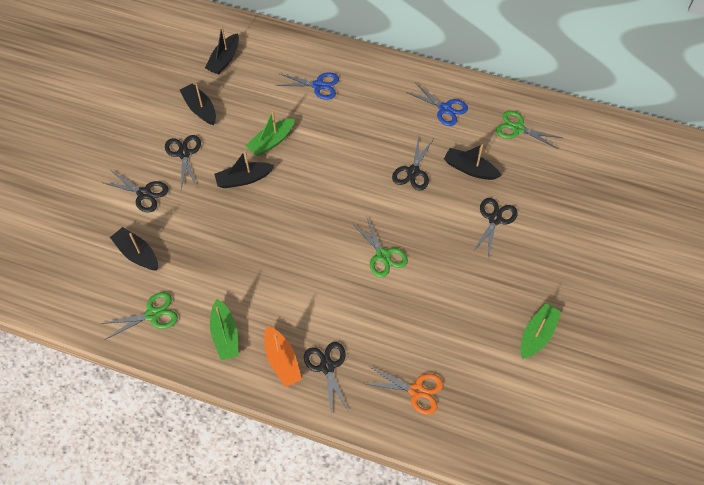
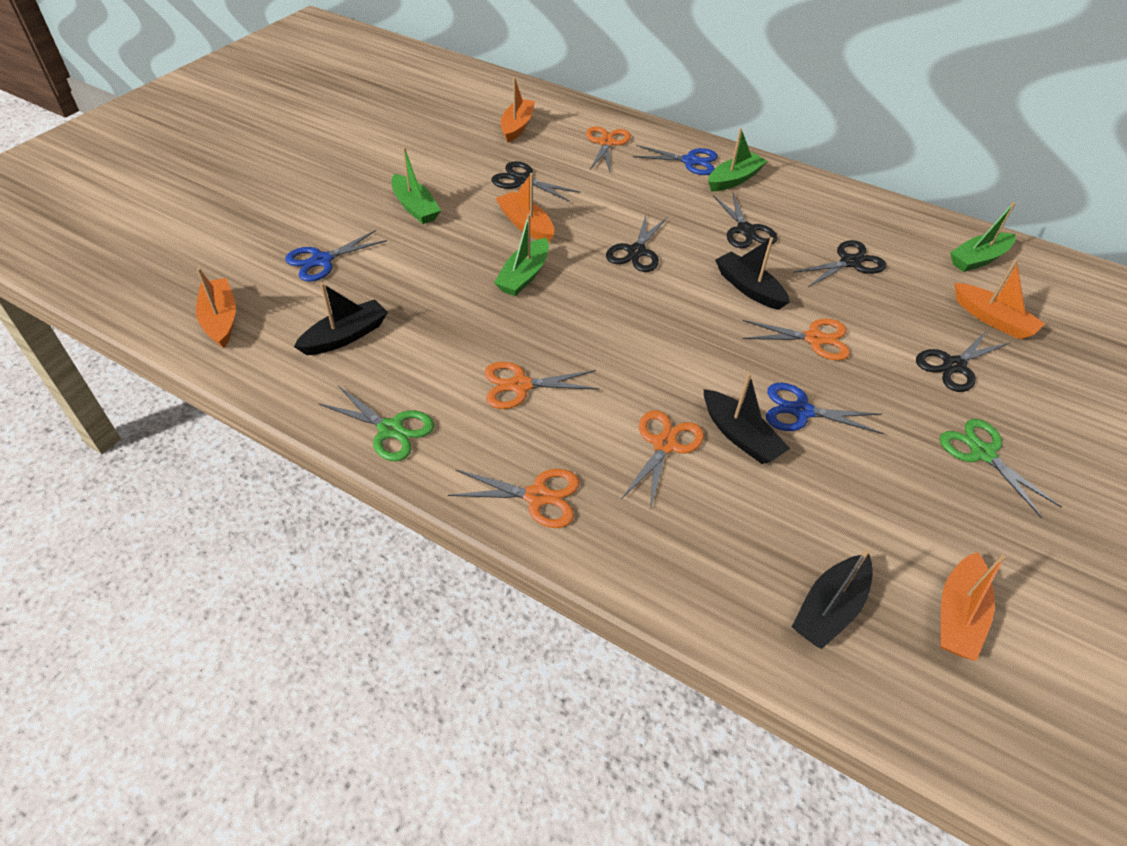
black boat: [110,227,158,271] [180,83,216,125] [205,26,239,74] [214,150,274,188] [444,144,502,180] = 5 -> [294,283,388,355] [703,373,790,464] [715,237,790,310] [792,549,873,649] = 4
blue scissors: [275,72,339,100] [406,83,468,126] = 2 -> [285,230,387,282] [633,145,718,175] [766,383,884,434] = 3
green boat: [210,299,239,360] [246,110,295,156] [521,303,561,359] = 3 -> [391,147,441,224] [494,214,549,296] [708,128,767,191] [950,202,1016,272] = 4
green scissors: [100,292,178,340] [352,216,408,277] [496,111,562,149] = 3 -> [318,386,434,461] [940,419,1062,518] = 2
orange boat: [264,326,302,387] = 1 -> [196,268,236,348] [496,173,554,243] [501,77,535,143] [940,552,1006,661] [955,259,1045,340] = 5
orange scissors: [367,367,444,415] = 1 -> [448,469,579,528] [485,362,600,409] [586,126,631,172] [621,410,704,510] [742,319,850,361] = 5

